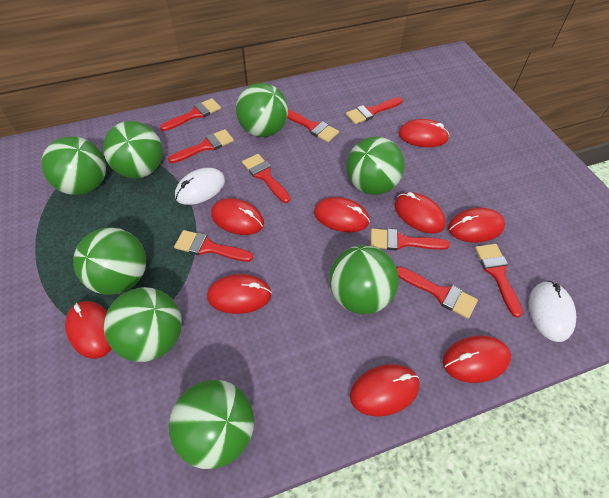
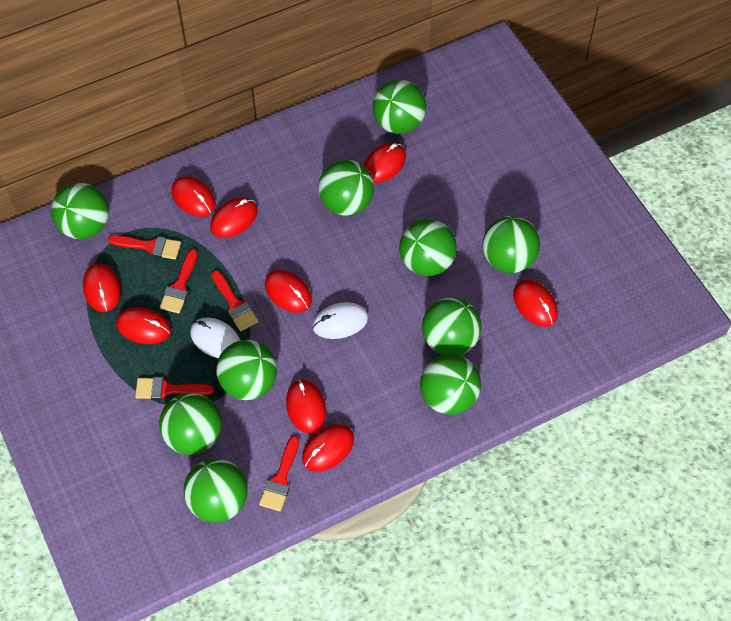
green ball: [41,136,106,195] [73,227,146,295] [103,121,163,178] [104,287,182,362] [169,380,254,469] [236,83,288,137] [329,245,399,314] [346,136,405,195] = 8 -> [51,183,109,239] [159,393,222,455] [184,458,247,523] [216,340,277,400] [318,160,374,216] [373,80,426,134] [399,219,457,276] [420,354,481,415] [422,297,481,355] [482,216,540,273] = 10
red brush: [160,98,221,131] [168,129,234,163] [174,230,253,262] [242,154,290,203] [287,109,339,142] [346,97,403,124] [371,229,450,251] [397,267,478,319] [475,244,523,318] = 9 -> [108,235,181,259] [135,377,214,400] [160,249,198,313] [211,270,259,331] [259,436,299,511] = 5

